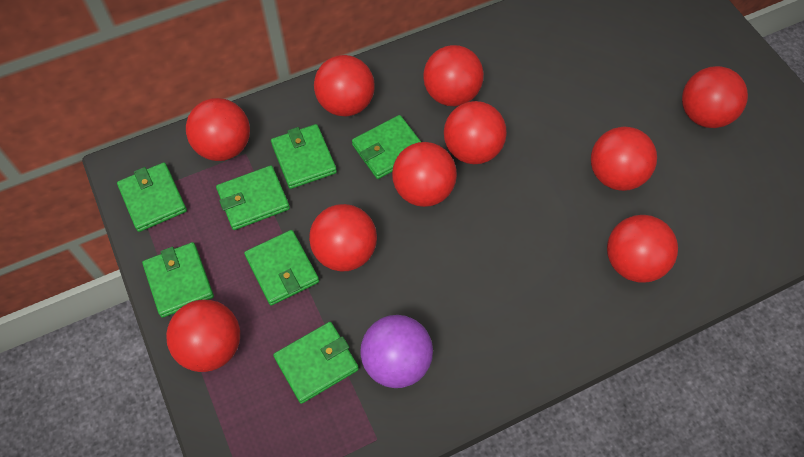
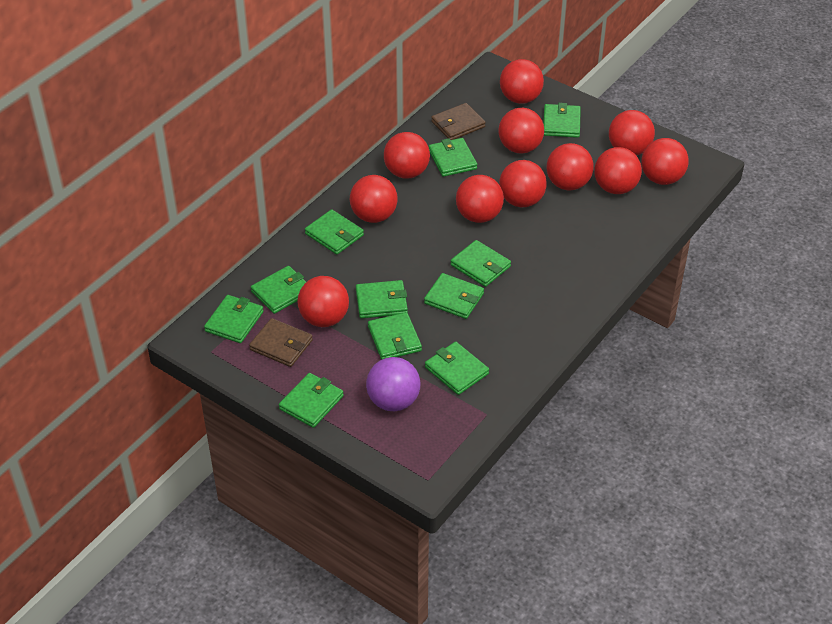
brown wallet: none = 0 -> [249,318,313,367] [431,103,486,140] = 2
green wallet: [117,162,187,232] [142,242,214,318] [216,165,290,230] [244,230,319,306] [271,124,337,189] [273,322,359,404] [352,115,421,179] = 7 -> [204,295,264,343] [251,266,306,314] [279,373,344,428] [305,209,364,255] [356,280,408,318] [368,312,422,360] [424,273,484,319] [425,342,489,395] [429,138,477,177] [451,240,511,287] [543,103,581,138] = 11
red ball: [166,300,240,372] [186,98,250,161] [309,204,377,272] [314,55,375,117] [392,142,457,207] [423,45,484,106] [444,101,507,164] [591,127,657,191] [607,215,678,283] [682,66,748,128] = 10 -> [297,276,349,327] [350,175,398,223] [384,132,430,179] [456,175,504,223] [498,108,544,153] [499,160,547,207] [500,59,544,104] [547,143,594,190] [594,147,642,194] [609,110,655,155] [641,138,689,185] = 11

